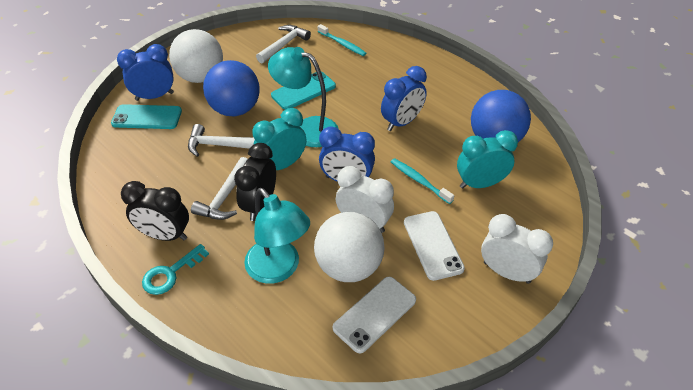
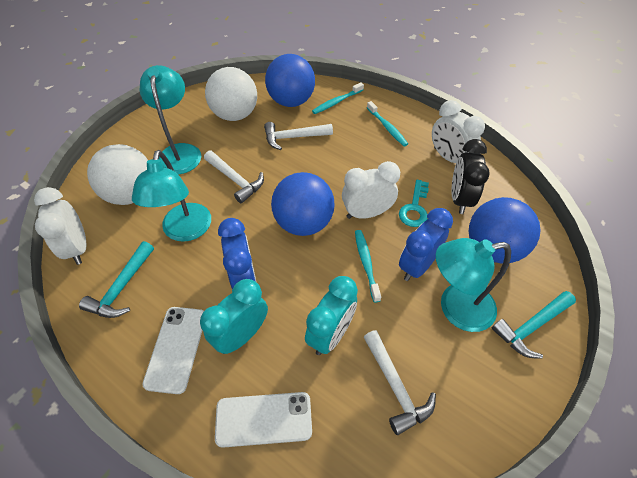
black clock: [121,181,189,241] [234,143,276,221] = 2 -> [452,139,490,214] = 1
blue ball: [203,60,260,116] [471,90,531,142] = 2 -> [265,54,315,107] [271,172,335,236] [469,197,541,263] = 3
blue clock: [117,44,174,101] [319,126,375,182] [381,66,427,131] = 3 -> [218,218,256,290] [399,208,453,281] = 2
turquoise hammer: none = 0 -> [79,241,154,318] [492,291,576,359] = 2
turquoise lamp: [244,188,310,284] [268,47,339,147] = 2 -> [132,150,211,242] [140,65,201,175] [436,238,511,332] = 3
turquoise phone: [111,104,182,129] [271,71,336,110] = 2 -> none = 0
turquoise toothbrush: [318,24,366,56] [391,158,454,204] = 2 -> [312,82,364,114] [355,230,381,303] [367,101,408,146] = 3
white clock: [336,166,394,233] [481,214,553,284] = 2 -> [34,187,86,265] [342,161,400,219] [432,100,485,163] = 3

